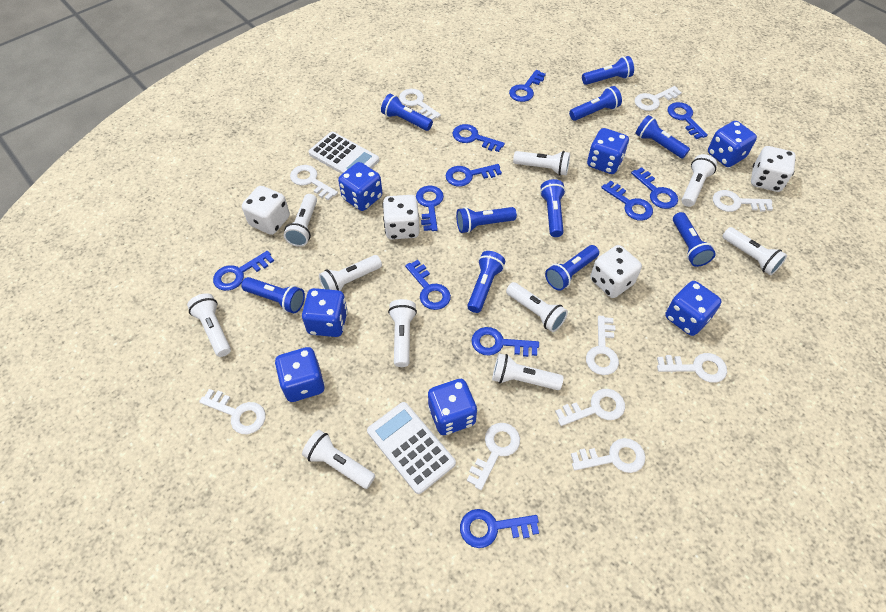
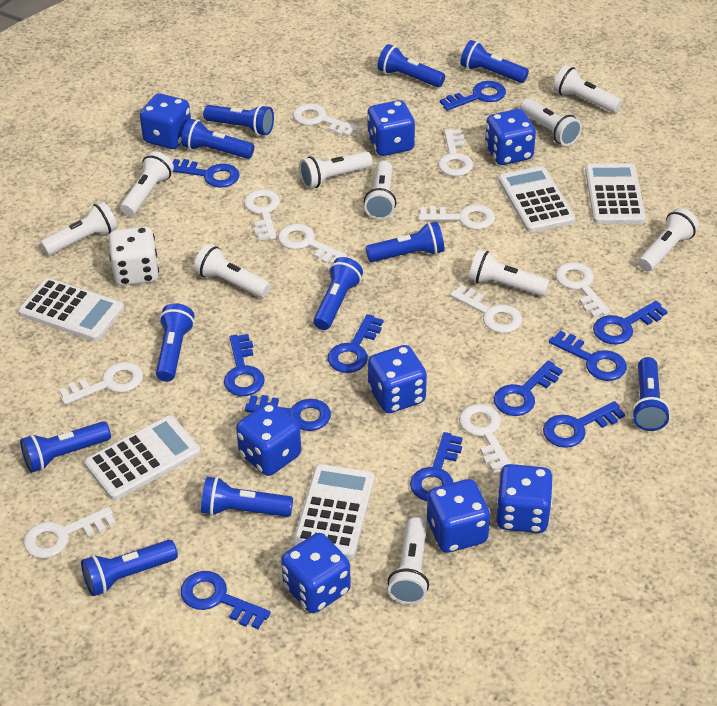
blue dice: [275,347,325,402] [302,288,348,337] [338,162,382,211] [428,379,477,435] [587,128,629,174] [665,281,722,336] [708,121,757,167] = 7 -> [140,93,191,149] [236,402,301,476] [281,533,351,613] [367,100,415,156] [368,345,427,413] [427,479,490,553] [485,109,536,165] [496,464,553,533] = 8
blue flashlight: [241,277,305,313] [381,93,433,131] [456,207,517,233] [467,251,505,313] [540,179,566,237] [545,245,599,291] [569,86,622,121] [582,56,634,85] [636,115,690,158] [673,212,716,267] = 10 -> [20,421,111,473] [81,540,178,596] [156,303,194,382] [181,119,254,159] [201,476,293,517] [203,105,274,136] [313,257,363,330] [366,221,444,262] [378,44,445,88] [460,40,529,83] [632,357,670,431] = 11
white calculator: [308,132,379,174] [367,402,456,494] = 2 -> [18,278,124,341] [84,415,201,500] [293,464,375,559] [498,166,575,233] [585,163,646,224] = 5
white dice: [242,186,290,235] [383,195,420,240] [590,245,642,298] [751,146,796,192] = 4 -> [109,226,159,286] = 1

